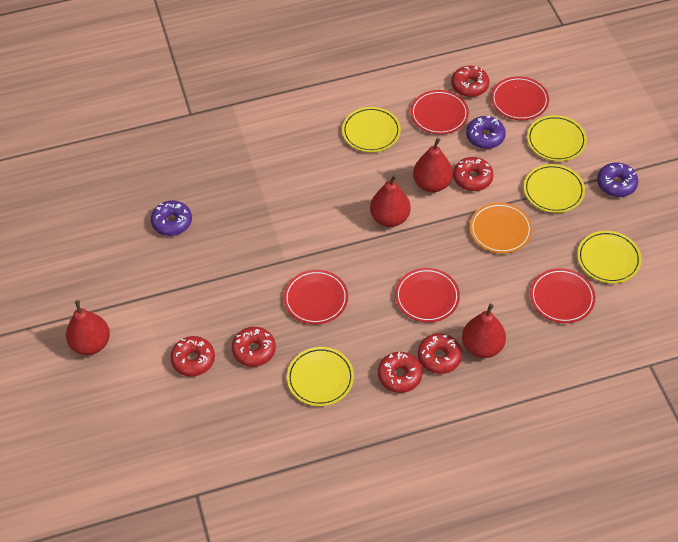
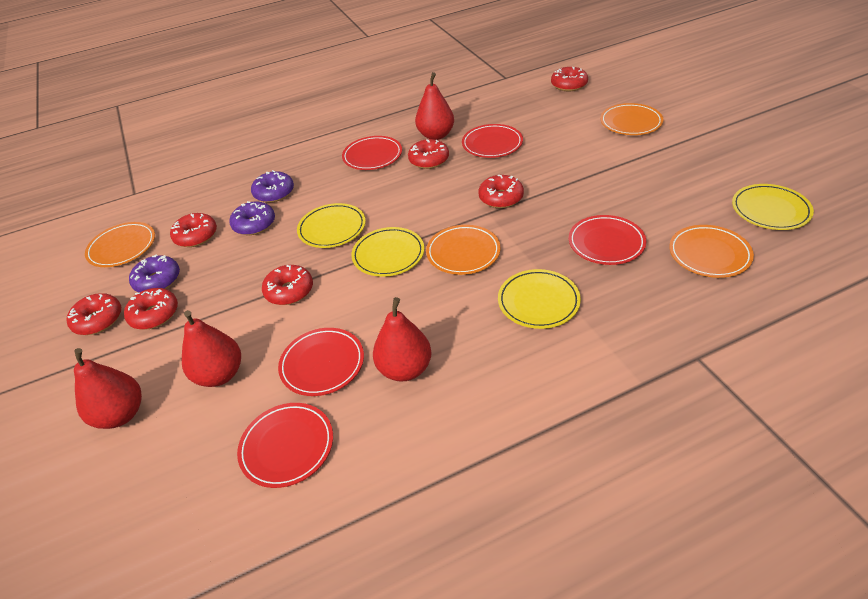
orange plate: [470,202,532,254] = 1 -> [85,222,155,267] [426,225,500,275] [600,103,663,135] [669,225,754,278] = 4
red donut: [170,336,215,377] [232,327,276,367] [378,352,422,393] [418,333,462,374] [451,66,489,97] [453,157,494,191] = 6 -> [66,293,121,335] [124,288,178,330] [170,213,217,247] [262,265,313,305] [408,139,449,169] [478,175,524,208] [551,67,588,91] = 7
yellow plate: [287,347,354,406] [342,107,401,152] [524,164,585,213] [527,115,587,161] [577,231,642,283] = 5 -> [297,203,366,248] [351,227,424,277] [498,269,581,329] [732,184,814,230] = 4

